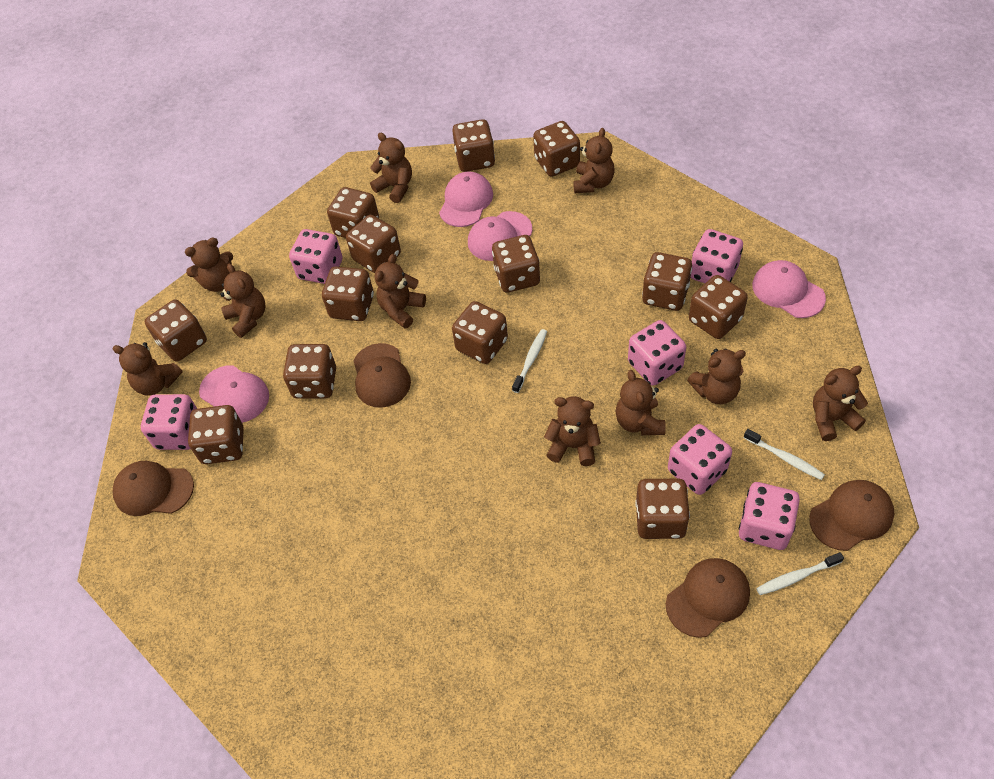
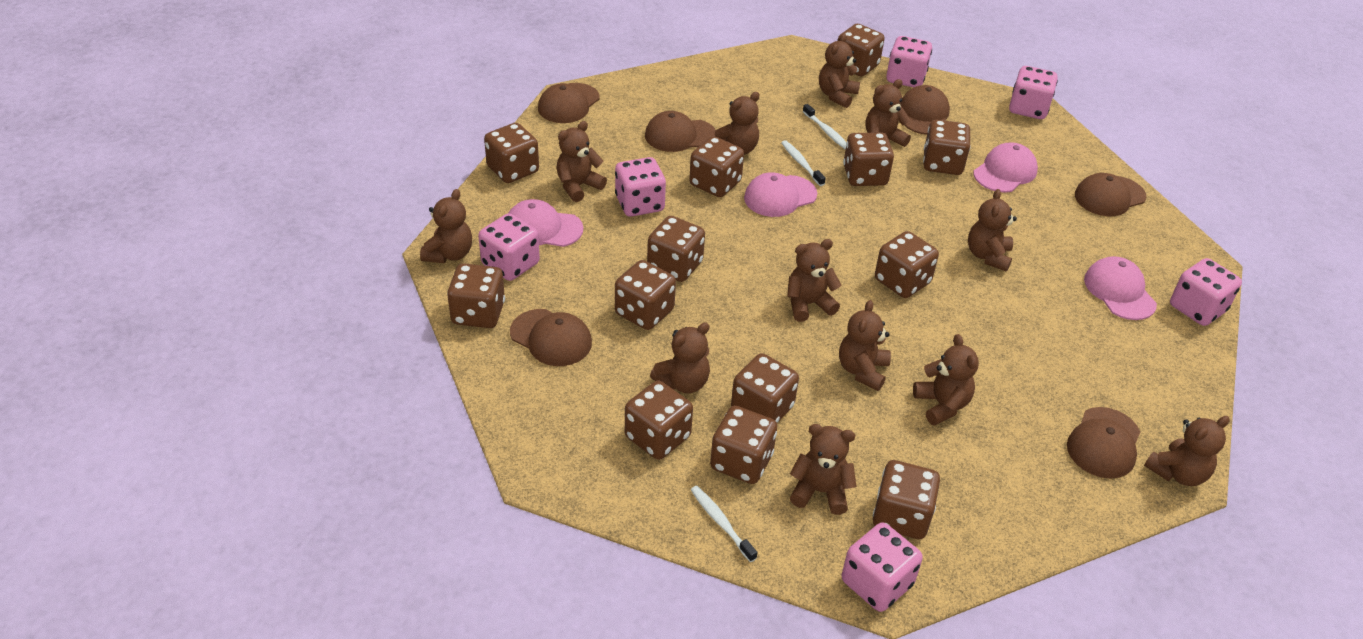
brown cap: [113,461,194,516] [353,343,411,408] [666,558,750,638] [809,480,894,551] = 4 -> [510,309,592,366] [538,83,600,123] [645,111,716,152] [901,85,950,135] [1067,407,1140,479] [1075,173,1146,216] = 6
brown teddy bear: [112,342,183,396] [185,238,233,292] [220,264,265,338] [370,133,412,203] [375,254,426,329] [544,396,601,466] [573,128,614,193] [616,370,666,435] [687,348,746,404] [813,366,868,441] = 10 -> [420,189,472,263] [556,121,607,202] [650,323,710,393] [713,92,760,155] [787,239,842,322] [790,424,857,515] [819,34,860,108] [839,300,891,391] [865,79,911,147] [913,334,979,426] [968,189,1017,271] [1144,416,1230,486] = 12

